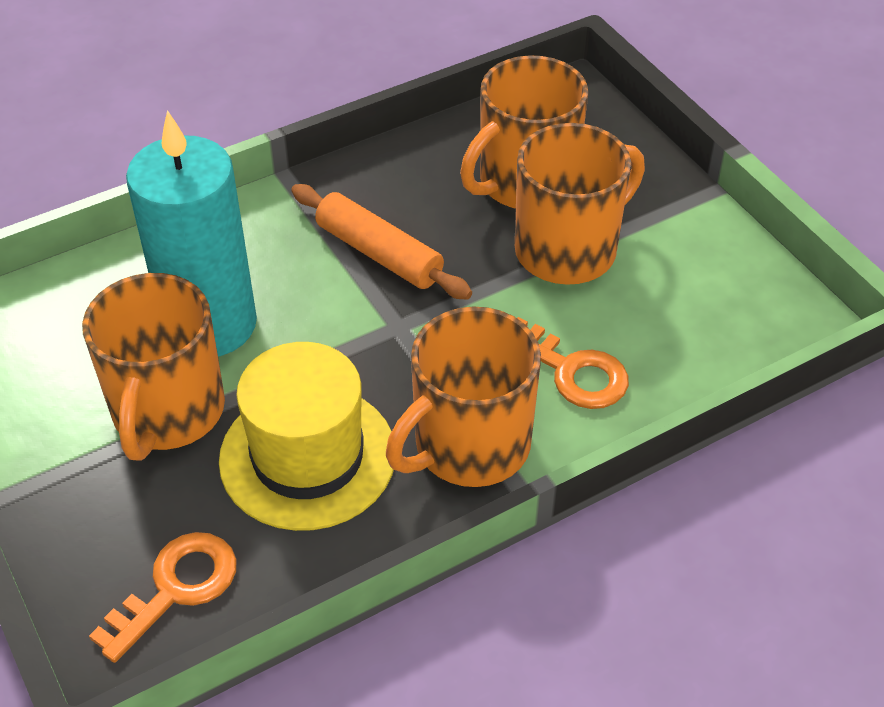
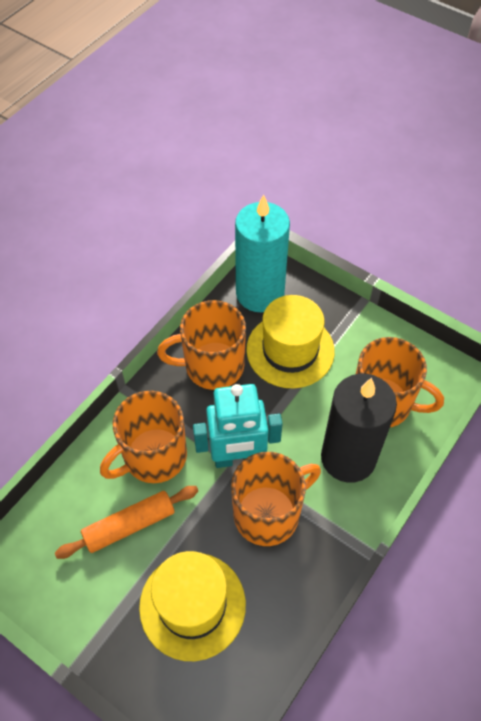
black candle: none = 0 -> [321,374,397,483] = 1
orange key: [89,532,237,663] [517,317,629,409] = 2 -> none = 0
turquoise robot: none = 0 -> [193,384,283,468] = 1
yellow hat: [219,342,394,531] = 1 -> [139,551,246,661] [246,295,335,388] = 2

